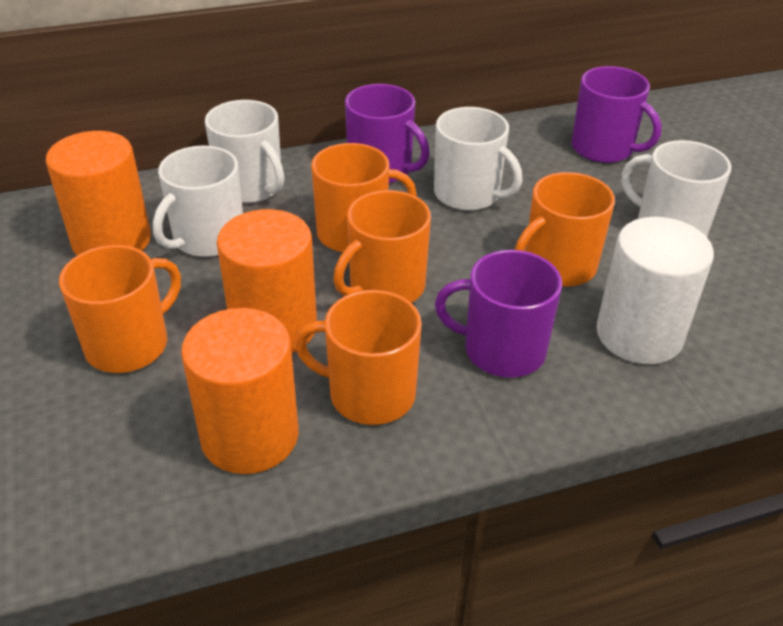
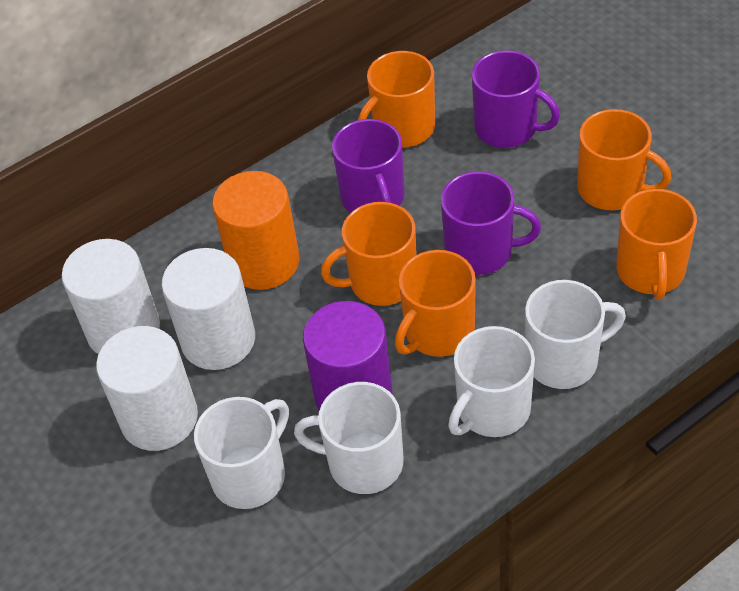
orange cylinder: [46,131,151,255] [181,308,299,474] [217,209,317,353] = 3 -> [212,171,299,290] = 1
purple cylinder: none = 0 -> [303,301,392,410] = 1
white cylinder: [596,217,714,365] = 1 -> [62,239,160,354] [96,326,198,451] [162,248,255,370] = 3

